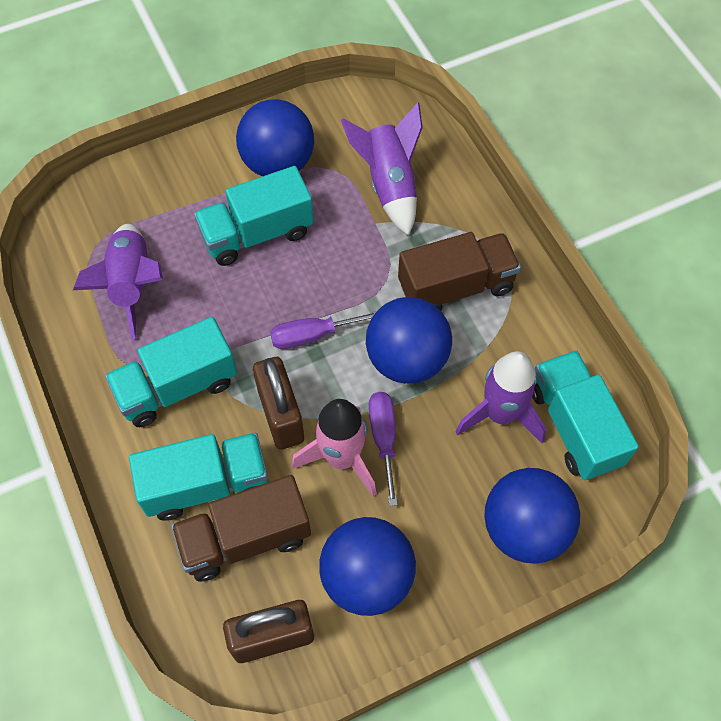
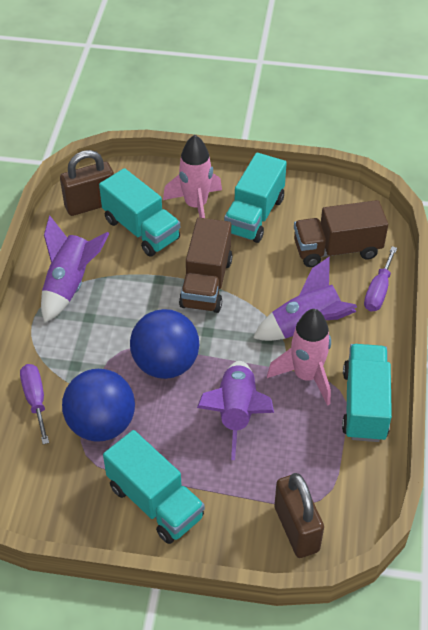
blue ball: [236,99,314,176] [319,517,416,616] [366,297,452,384] [484,468,580,564] = 4 -> [62,369,135,442] [130,309,199,379] = 2
pink rocket: [292,399,377,497] = 1 -> [163,135,222,218] [267,309,331,406] = 2

